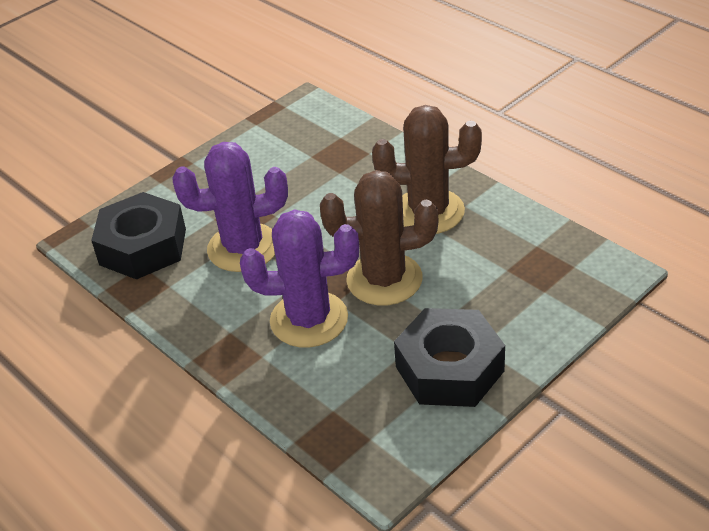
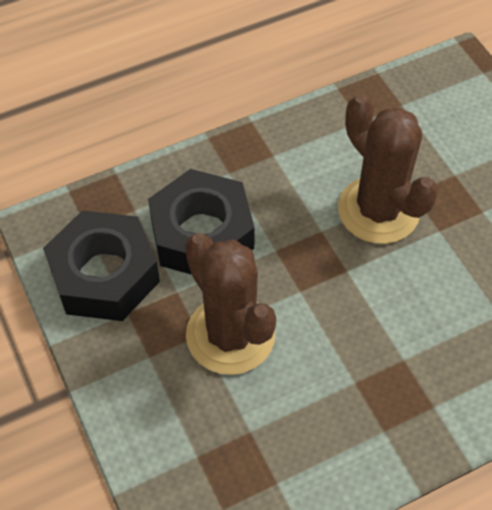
purple cactus: [172,142,288,272] [240,209,359,348] = 2 -> none = 0

